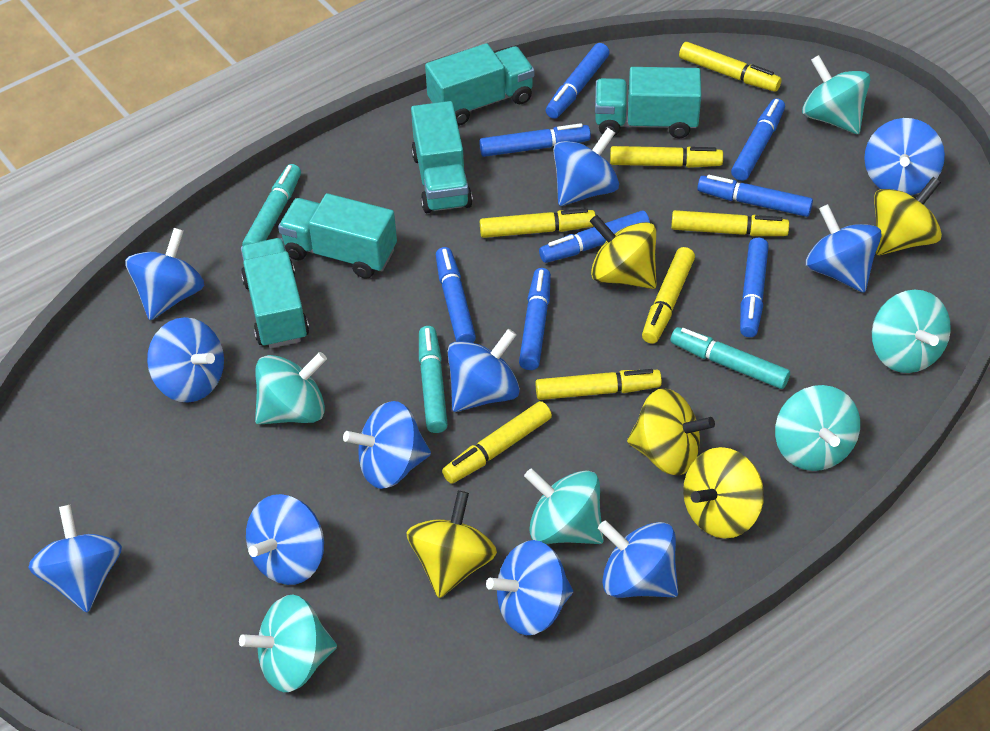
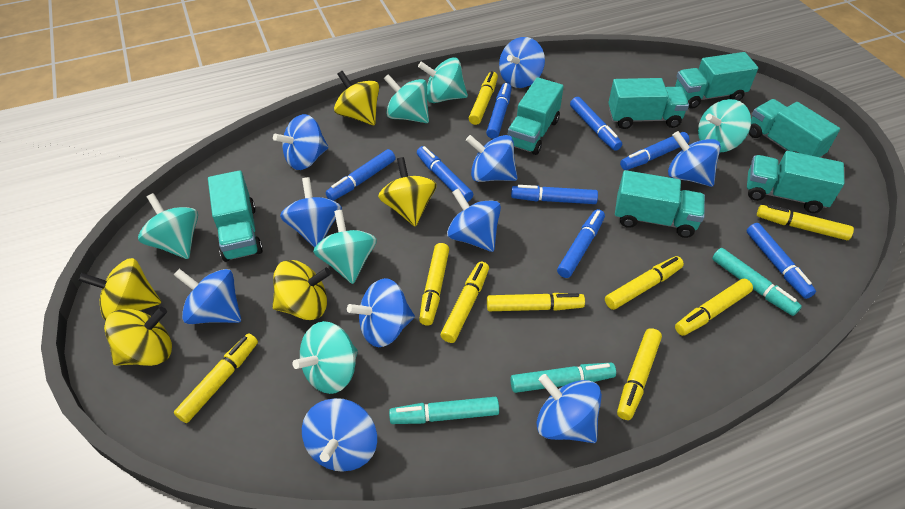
blue spinning top: [28,505,122,613] [125,228,204,320] [147,317,224,402] [246,494,324,585] [343,401,431,489] [448,329,520,412] [486,540,573,635] [553,128,619,206] [598,520,678,598] [806,204,882,293] [864,118,945,195] = 11 -> [174,269,241,324] [273,114,329,170] [280,177,342,248] [302,398,377,472] [347,278,415,347] [447,188,501,252] [466,135,517,182] [499,37,545,88] [537,374,602,443] [668,131,721,187] = 10
turquoise truck: [241,238,309,348] [278,193,397,279] [411,101,473,213] [425,43,534,126] [595,67,701,138] = 5 -> [208,170,263,262] [508,77,564,155] [608,78,689,129] [615,170,705,238] [675,52,758,109] [747,151,844,213] [749,99,840,158] = 7
yellow marker: [442,401,552,484] [480,208,595,238] [535,369,662,400] [610,146,723,168] [642,247,695,344] [671,210,789,236] [679,42,782,92] = 7 -> [174,334,258,423] [419,243,450,326] [440,261,489,343] [469,71,498,125] [487,293,585,311] [605,256,684,310] [617,328,662,420] [675,279,753,336] [757,204,854,240] = 9

